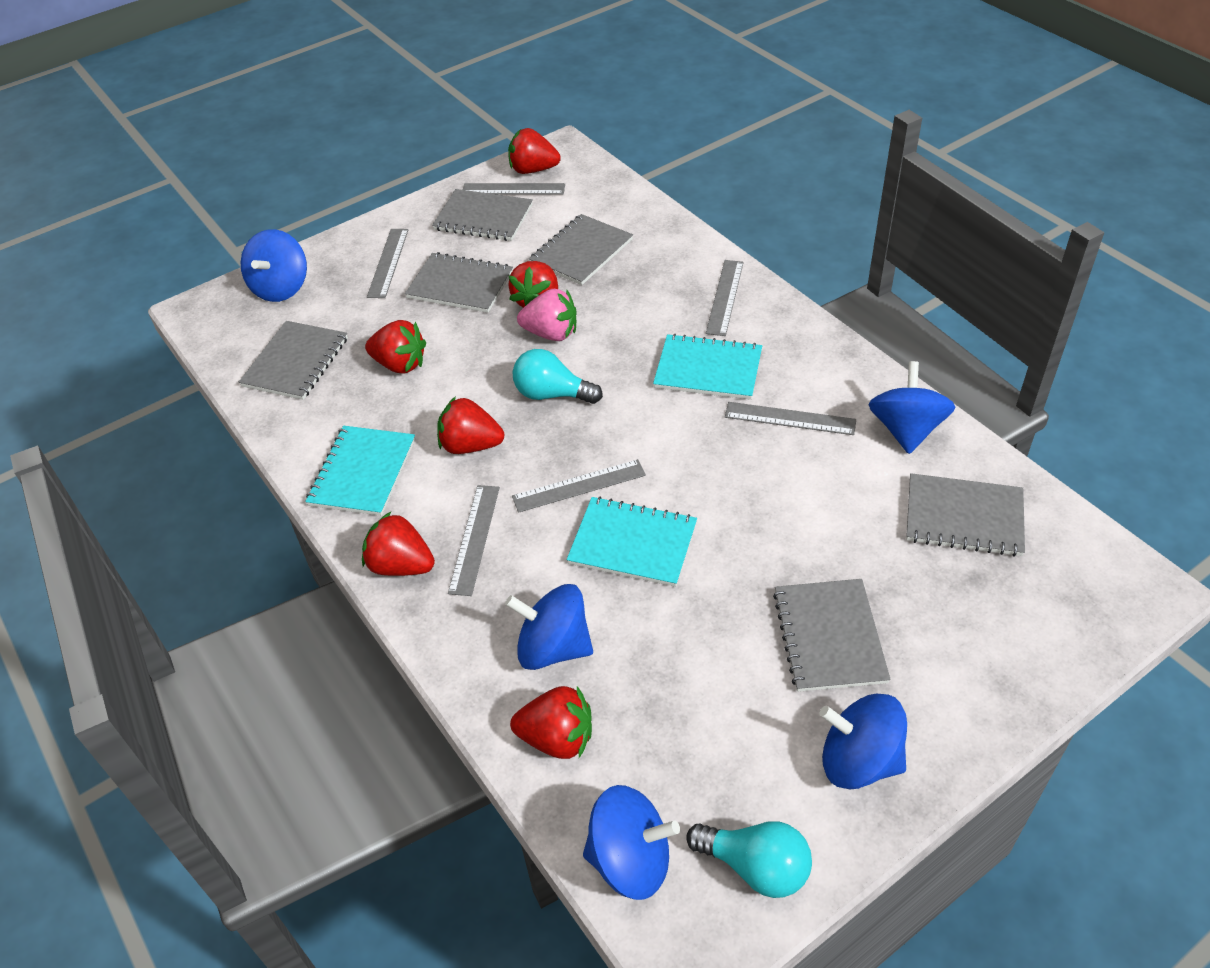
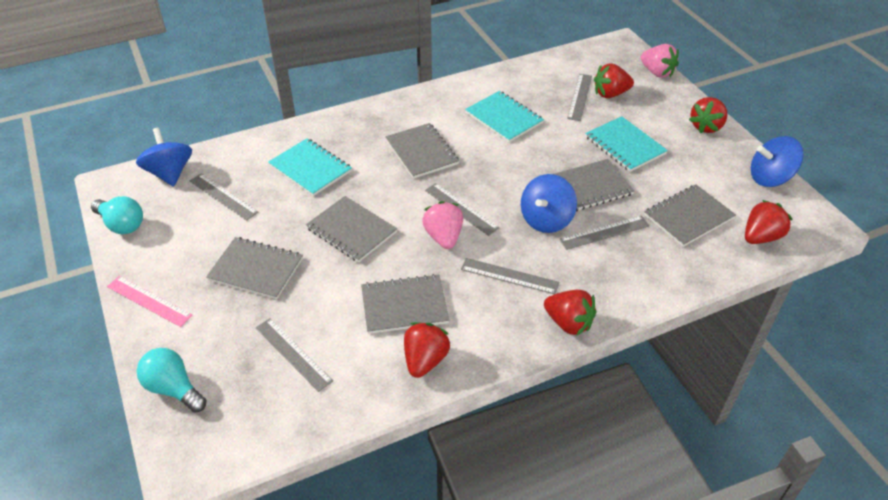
blue spinning top: [240,229,307,302] [505,584,593,670] [583,785,680,900] [819,694,907,789] [869,361,955,454] = 5 -> [136,128,192,187] [521,174,577,233] [751,136,803,187] = 3
pink ruler: none = 0 -> [107,276,193,327] = 1
pink strawberry: [517,288,577,341] = 1 -> [422,201,463,249] [640,44,679,78] = 2
red strawberry: [362,512,435,576] [365,320,426,374] [437,396,504,454] [508,128,560,174] [509,261,558,308] [510,686,592,759] = 6 -> [404,322,450,378] [544,290,596,336] [594,63,634,98] [689,97,727,133] [745,200,793,244] = 5

